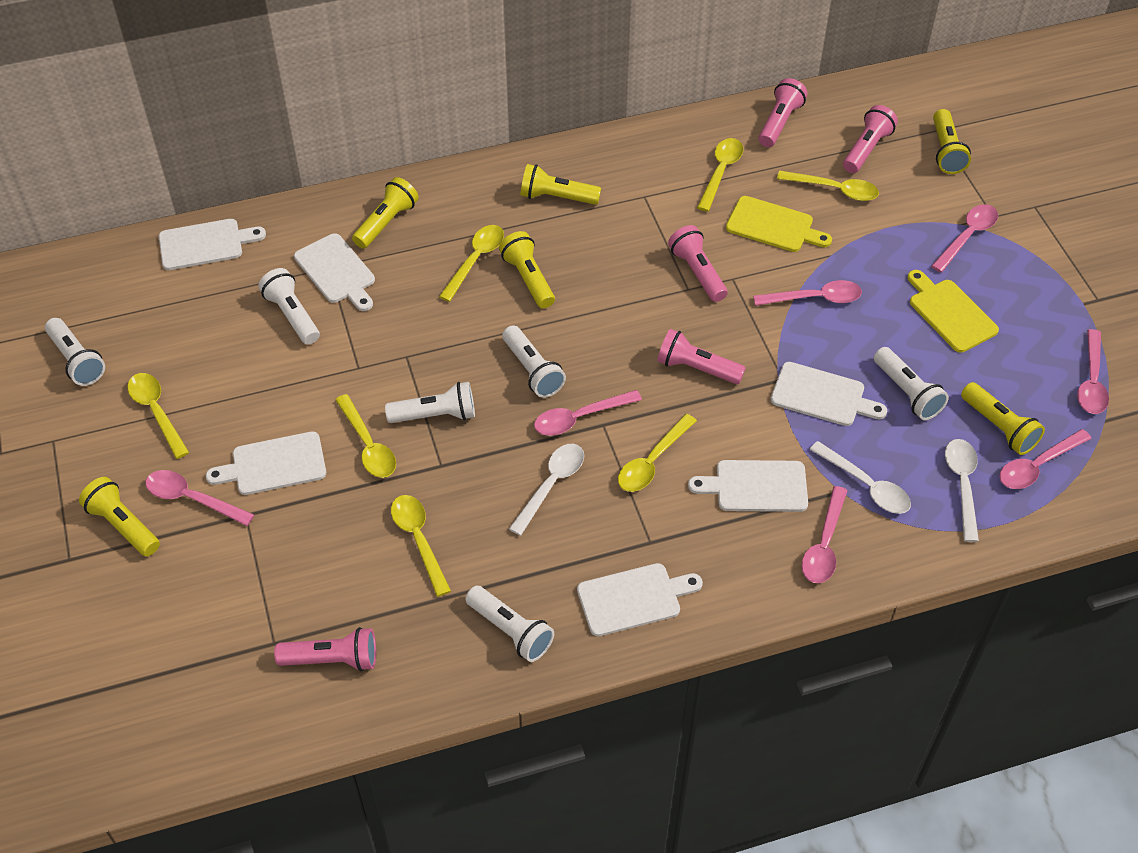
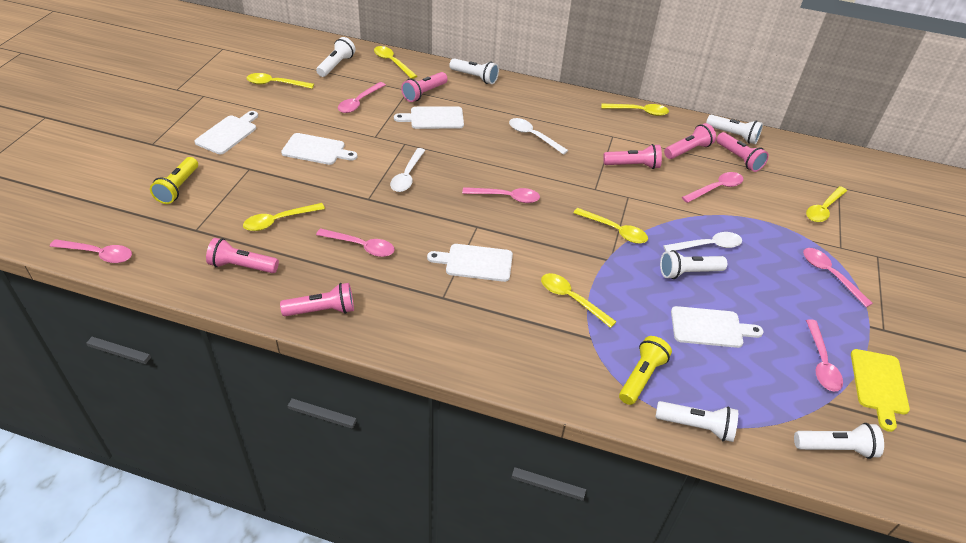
pink flashlight: [274,627,376,671] [657,329,746,384] [668,225,728,302] [758,78,808,147] [843,105,898,173] = 5 -> [206,238,279,273] [280,283,354,316] [401,72,448,102] [603,144,662,169] [664,123,716,159] [716,132,769,172] = 6
white cutting board: [159,219,266,270] [206,431,326,495] [294,233,375,311] [577,563,703,636] [688,460,808,512] [771,362,887,426] = 6 -> [194,111,258,154] [281,133,358,165] [394,106,464,129] [427,244,513,282] [671,306,763,348] = 5
yellow cutting board: [726,196,832,252] [907,270,999,353] = 2 -> [851,349,910,432] = 1
yellow flashlight: [79,477,160,556] [352,177,419,249] [499,231,555,308] [521,164,601,205] [933,109,971,174] [961,382,1045,455] = 6 -> [150,157,198,204] [619,336,672,405] = 2

